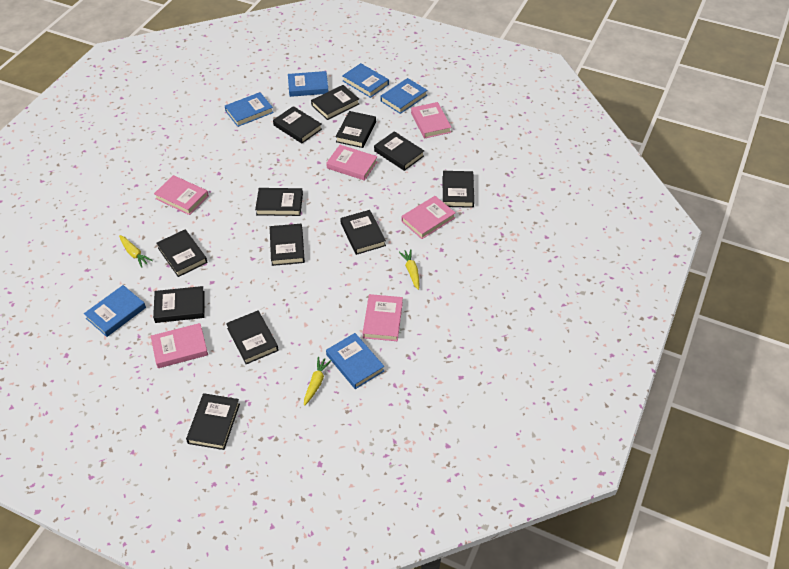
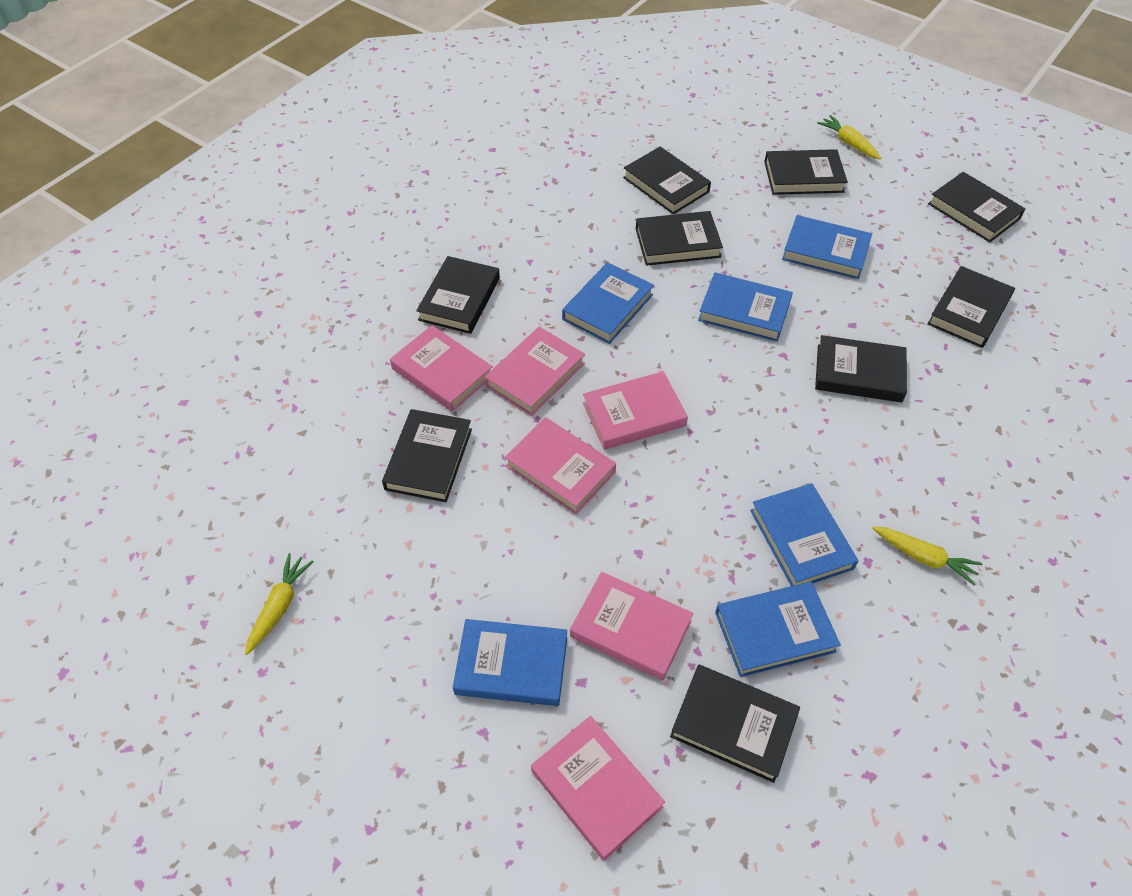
black book: [153,286,205,323] [156,229,207,277] [186,393,240,450] [226,311,279,364] [255,188,303,216] [270,224,305,266] [273,106,322,143] [311,85,359,120] [336,111,376,148] [340,210,386,255] [374,131,424,171] [443,171,474,208] = 12 -> [382,409,472,502] [416,256,500,334] [623,147,711,214] [636,211,723,266] [670,664,800,783] [764,149,848,195] [815,335,907,402] [927,266,1015,348] [928,172,1026,242] = 9

